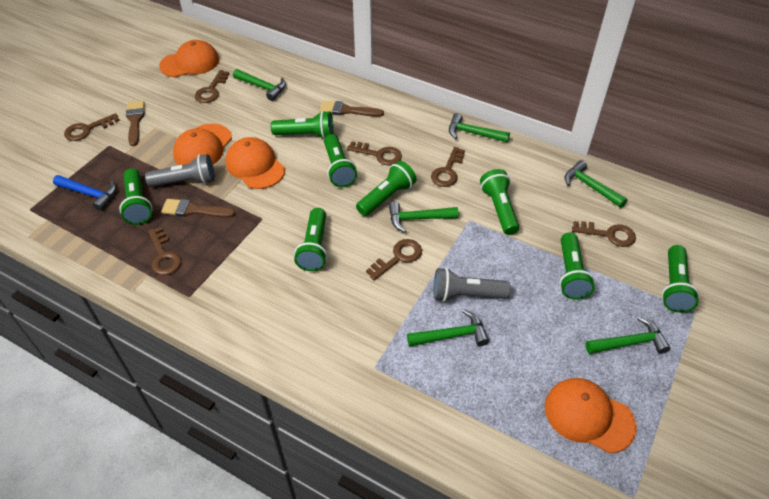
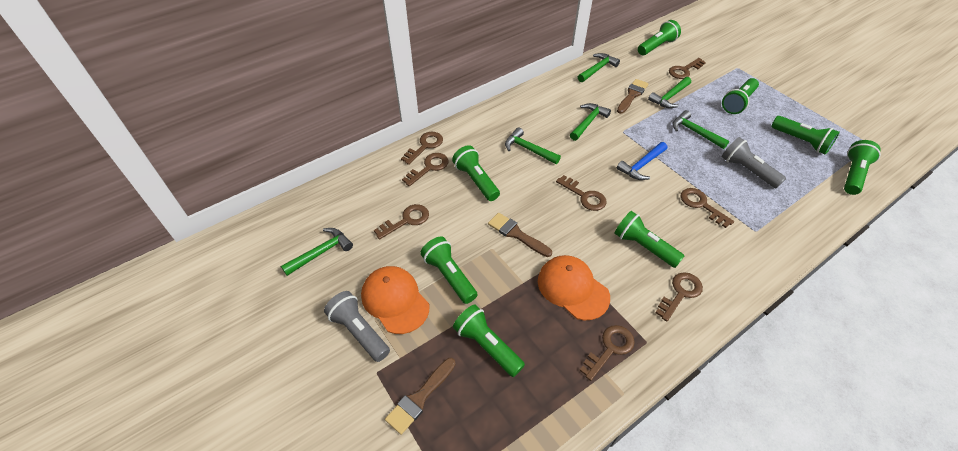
brown key: [64,113,120,141] [148,227,181,275] [195,70,229,103] [347,141,402,166] [366,239,422,280] [431,147,465,187] [572,221,636,247] = 7 -> [374,204,429,240] [401,132,443,165] [402,153,449,186] [556,175,607,211] [579,325,635,381] [655,272,703,321] [669,58,706,79] [680,188,734,228] = 8
orange cap: [159,40,219,77] [173,124,232,165] [226,137,285,189] [545,378,637,453] = 4 -> [361,266,429,334] [538,255,610,321] = 2

